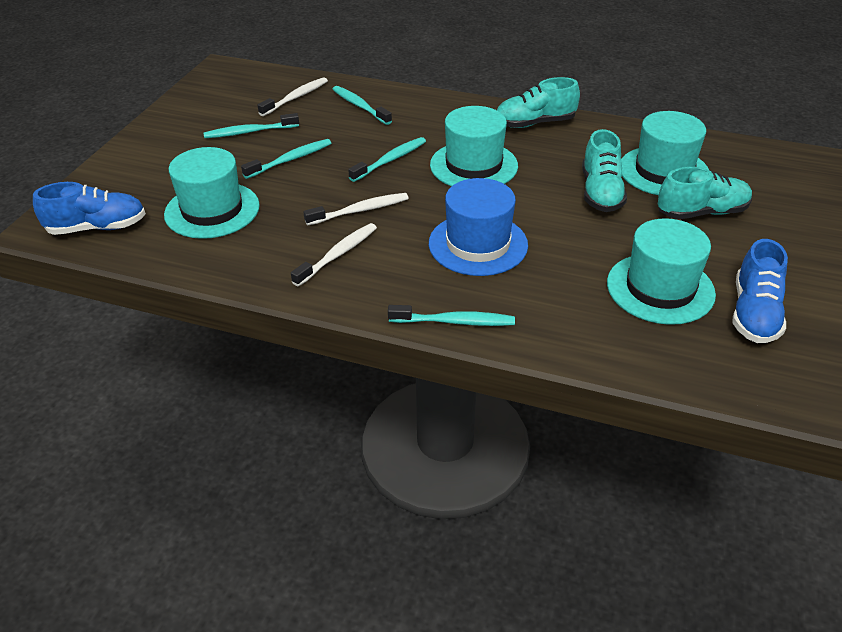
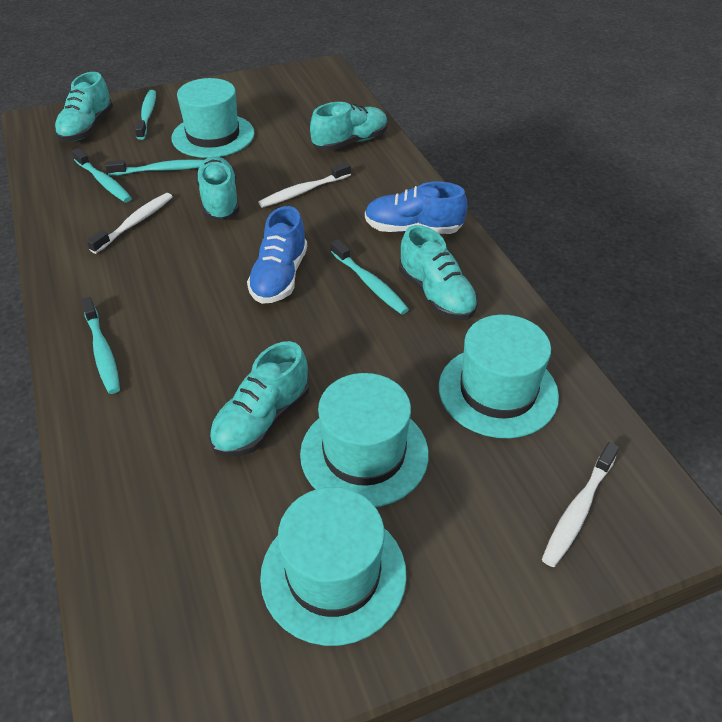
blue hat: [429,178,528,276] = 1 -> none = 0
turquoise shoe: [497,77,580,128] [582,129,627,212] [658,167,752,219] = 3 -> [54,72,113,141] [196,156,240,221] [210,341,309,456] [310,102,388,151] [399,225,478,320] = 5

